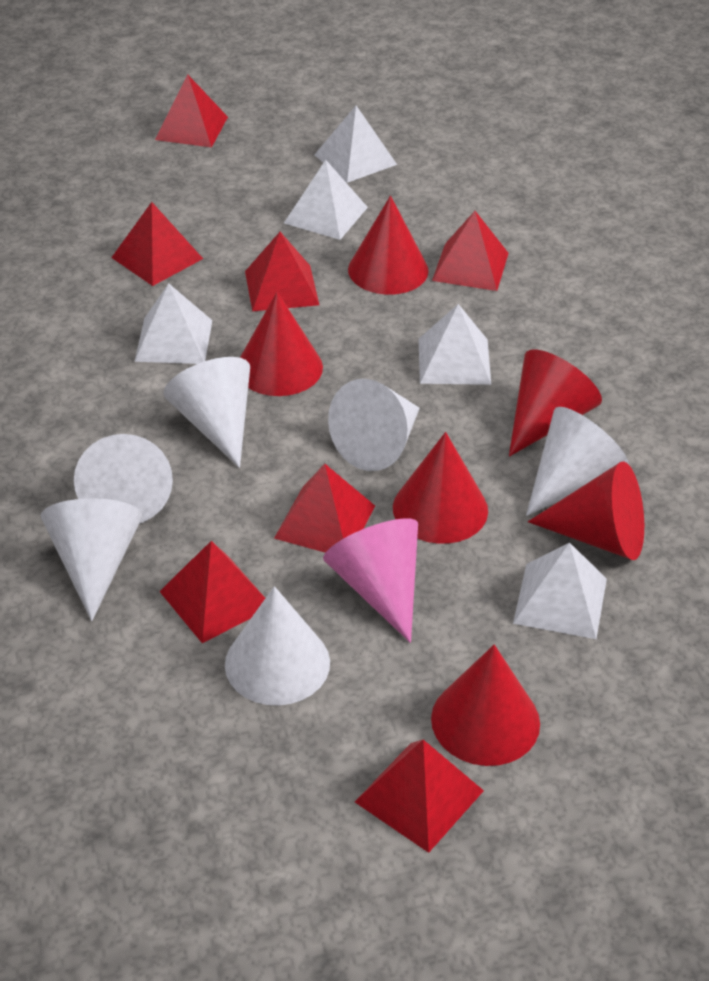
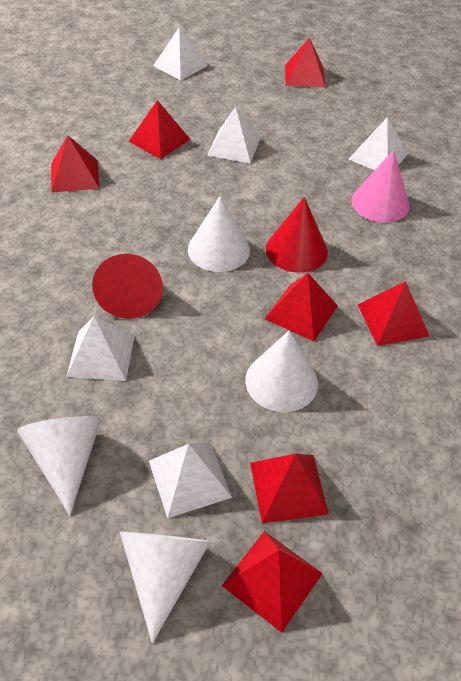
red cone: [240,292,323,396] [348,196,429,295] [393,432,488,544] [431,645,540,766] [509,350,602,457] [528,461,644,560] = 6 -> [92,254,163,319] [266,197,328,273] = 2
white cone: [41,498,142,621] [74,434,173,524] [163,357,250,468] [225,586,330,705] [328,379,420,471] [526,407,629,516] = 6 -> [17,416,101,516] [120,532,211,643] [188,196,250,272] [245,330,318,412] = 4

